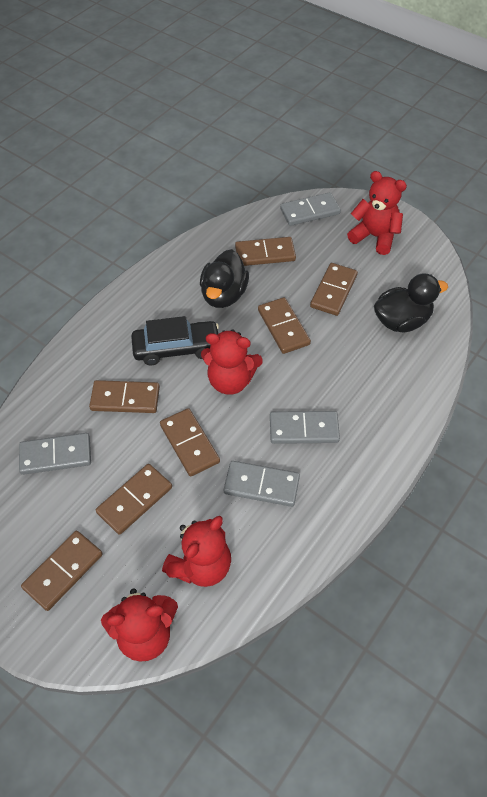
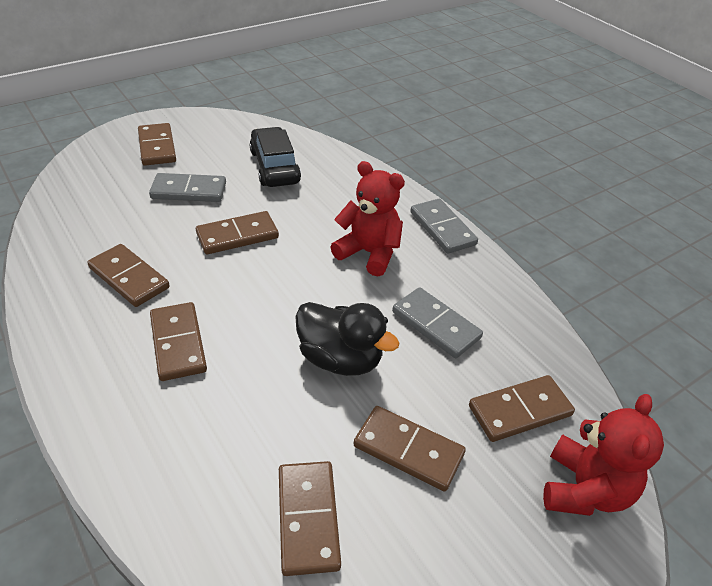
black duck: [200,249,249,308] [374,273,448,332] = 2 -> [295,302,399,376] = 1
grey domino: [19,433,91,475] [224,461,300,507] [270,411,340,444] [280,192,341,226] = 4 -> [149,173,226,202] [392,287,483,358] [410,199,478,254] = 3
red teddy bear: [101,588,178,662] [162,516,231,587] [201,330,263,395] [347,171,407,255] = 4 -> [330,161,405,276] [543,394,664,516] = 2

